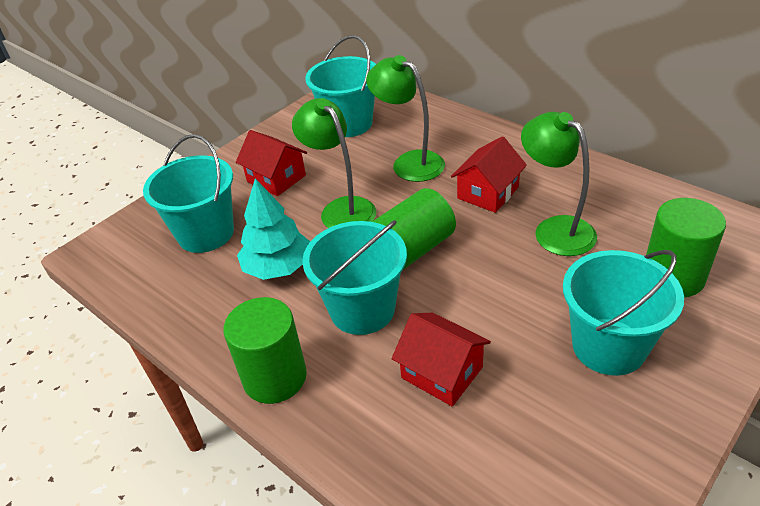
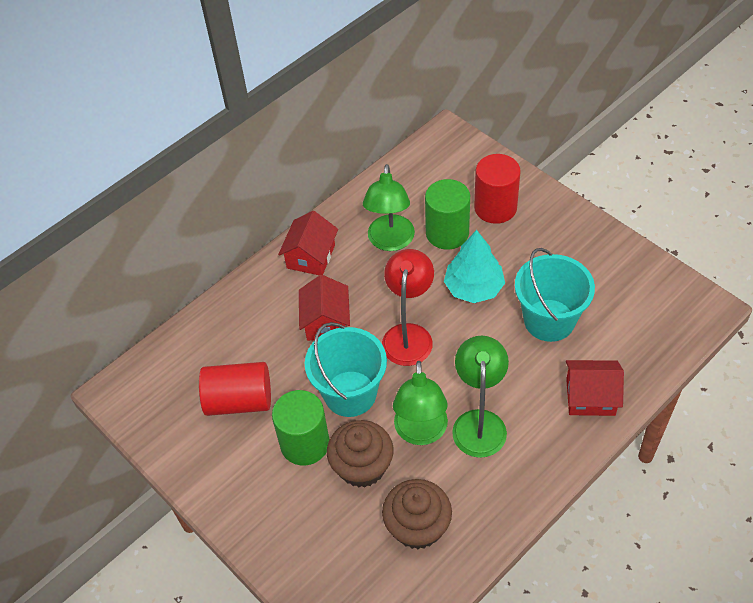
brown cupcake: none = 0 -> [327,420,393,488] [382,479,452,549] = 2
green cylinder: [223,297,307,404] [372,188,456,270] [646,198,726,297] = 3 -> [272,390,329,466] [425,179,470,250] = 2
red cylinder: none = 0 -> [199,362,271,416] [474,154,521,224] = 2
red lamp: none = 0 -> [382,249,434,366] = 1
turquoise bucket: [143,134,234,253] [302,220,407,335] [305,35,376,137] [563,250,684,376] = 4 -> [305,322,387,417] [515,248,595,342] = 2

